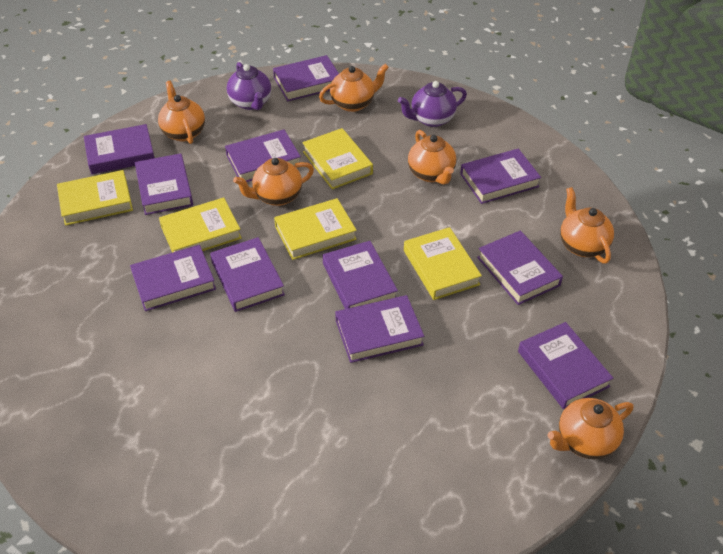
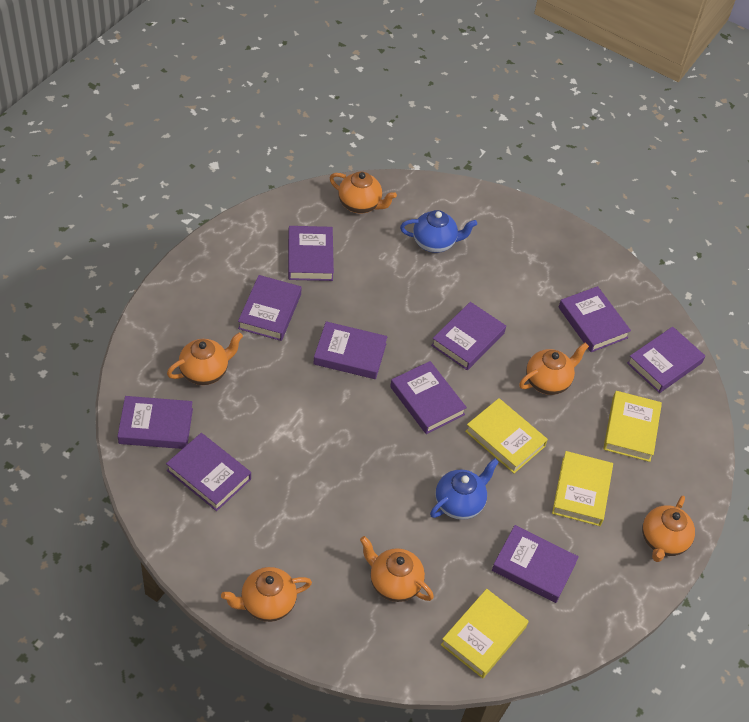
blue teapot: none = 0 -> [400,210,477,253] [430,458,499,520] = 2
purple book: [84,124,155,175] [130,245,216,311] [135,153,193,215] [210,237,285,312] [225,129,301,182] [273,55,339,101] [323,241,398,309] [335,295,424,363] [460,149,541,204] [477,231,563,305] [518,322,613,409] = 11 -> [118,396,193,449] [166,433,251,511] [238,275,302,341] [288,226,334,281] [313,321,388,379] [390,361,467,434] [431,302,506,370] [492,525,579,603] [559,286,631,352] [627,327,705,393] = 10
purple teapot: [227,62,271,110] [398,81,467,127] = 2 -> none = 0
yellow book: [57,170,133,226] [159,197,242,253] [274,198,357,260] [302,128,373,189] [404,227,482,300] = 5 -> [441,589,528,678] [465,398,548,473] [552,451,613,526] [603,391,662,462] = 4

